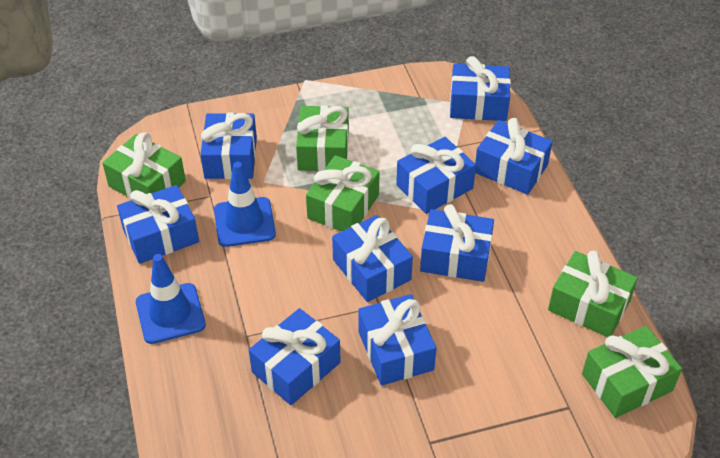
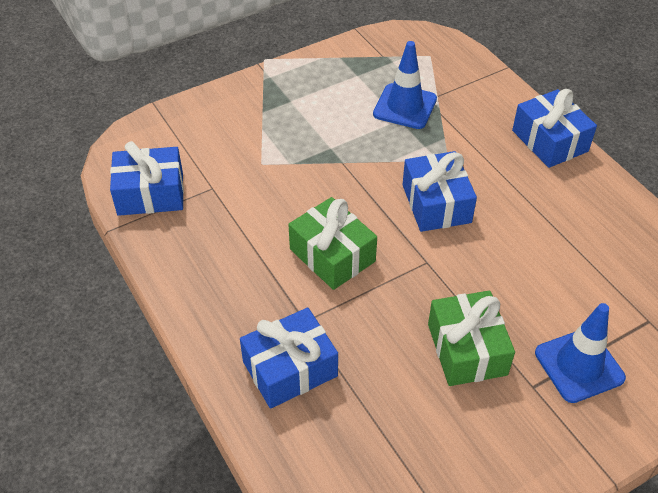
blue gift: [117,185,199,264] [200,113,257,179] [249,308,341,405] [332,215,413,302] [358,294,436,386] [396,137,476,214] [420,204,494,282] [450,56,511,121] [475,118,553,195] = 9 -> [110,141,184,216] [240,308,338,409] [402,151,477,232] [512,89,597,168] = 4
green gift: [102,132,186,199] [296,105,349,171] [306,155,380,232] [548,251,638,337] [582,326,682,418] = 5 -> [288,197,377,290] [428,291,515,386] = 2

